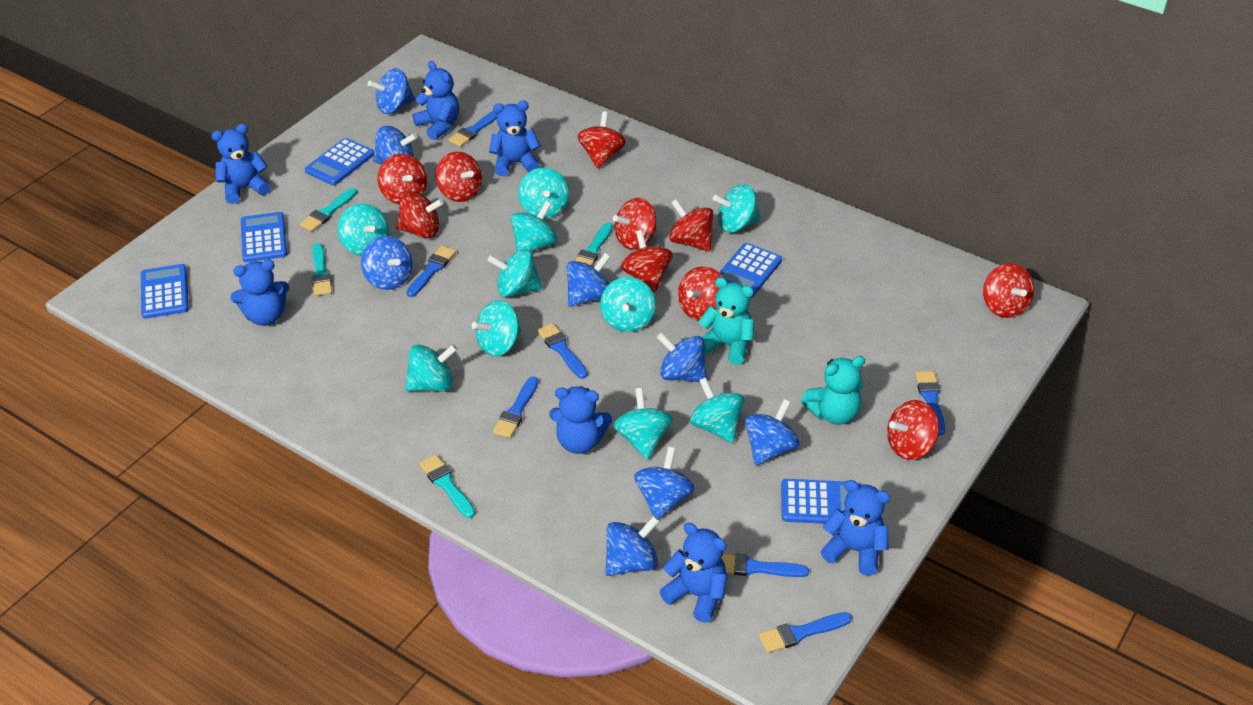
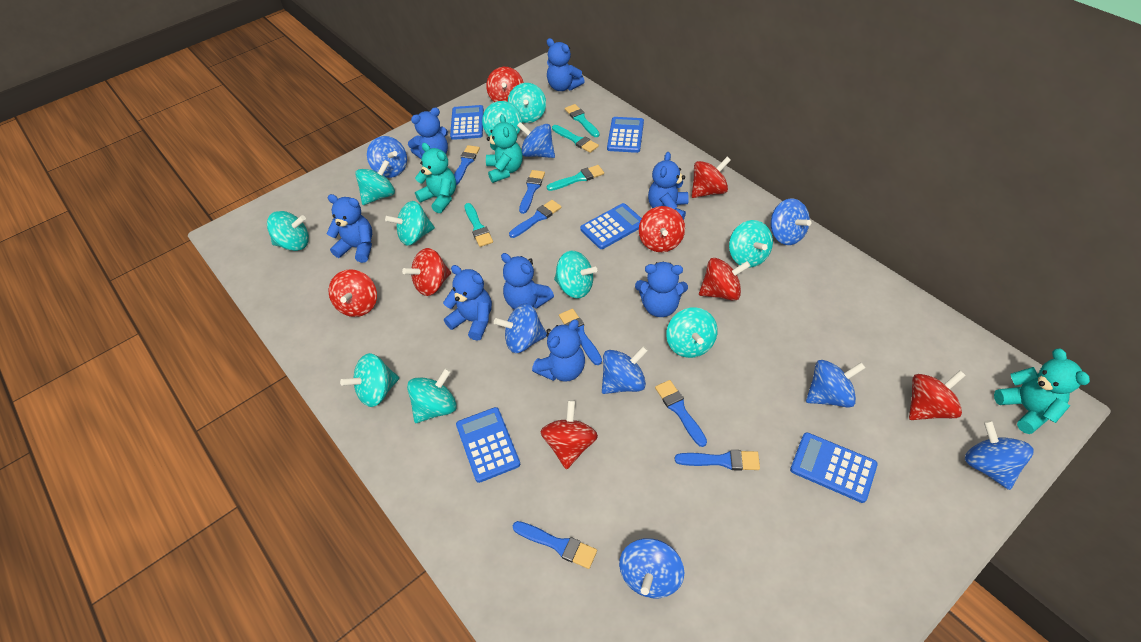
blue teddy bear: [212,124,270,204] [230,260,289,326] [412,61,459,140] [489,101,541,176] [549,386,612,454] [660,523,727,623] [820,480,890,576] = 7 -> [327,194,372,263] [408,107,448,159] [443,265,492,341] [501,253,554,309] [532,319,585,382] [547,38,585,91] [635,261,688,317] [648,152,689,220] = 8
red spinning top: [378,154,427,204] [396,191,444,238] [435,151,482,202] [577,111,626,169] [613,198,657,249] [621,230,673,292] [669,199,713,252] [678,266,723,321] [887,400,939,460] [983,263,1034,318] = 10 -> [329,269,377,317] [402,248,451,296] [486,67,523,102] [541,400,598,469] [639,206,685,252] [692,157,731,198] [699,258,751,301] [909,371,966,420] = 8
turquoise teddy bear: [698,277,754,365] [801,356,865,425] = 2 -> [415,143,456,213] [486,114,523,183] [994,348,1090,434] = 3

